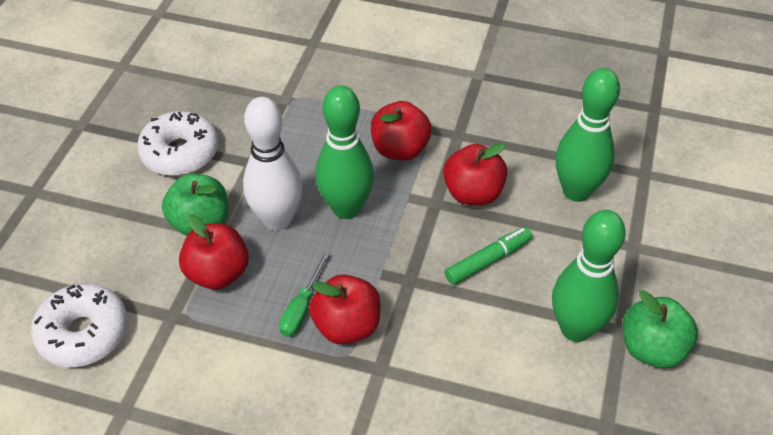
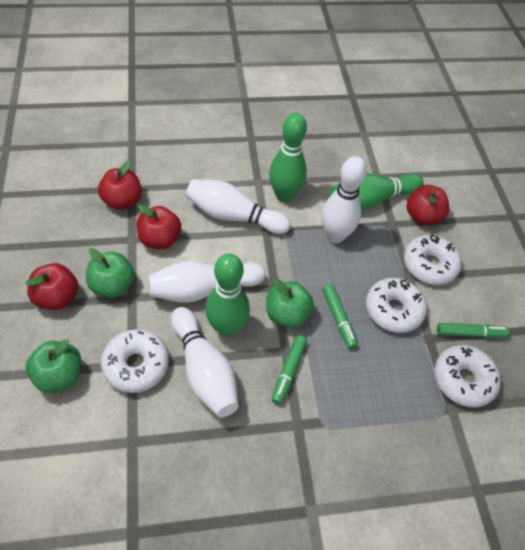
green apple: [162,174,228,236] [623,290,698,368] = 2 -> [26,339,81,393] [86,248,135,298] [266,279,314,328] = 3
green marker: [445,227,532,285] = 1 -> [271,335,307,405] [322,284,358,349] [437,323,509,338] = 3
green screwdriver: [279,252,329,337] = 1 -> none = 0
white bowling pin: [243,97,303,231] = 1 -> [148,261,266,303] [171,307,239,418] [186,179,291,234] [321,156,367,244] = 4
white donut: [31,283,128,367] [137,111,218,176] = 2 -> [101,329,169,393] [366,278,427,333] [404,235,462,285] [434,345,501,408] = 4

